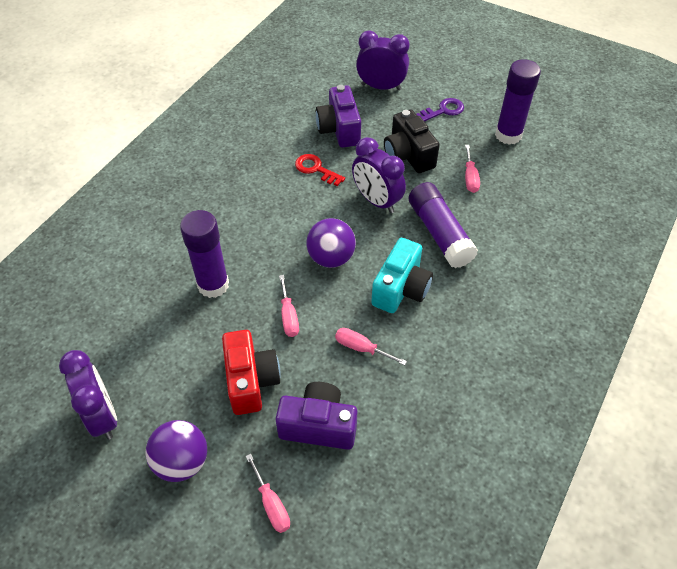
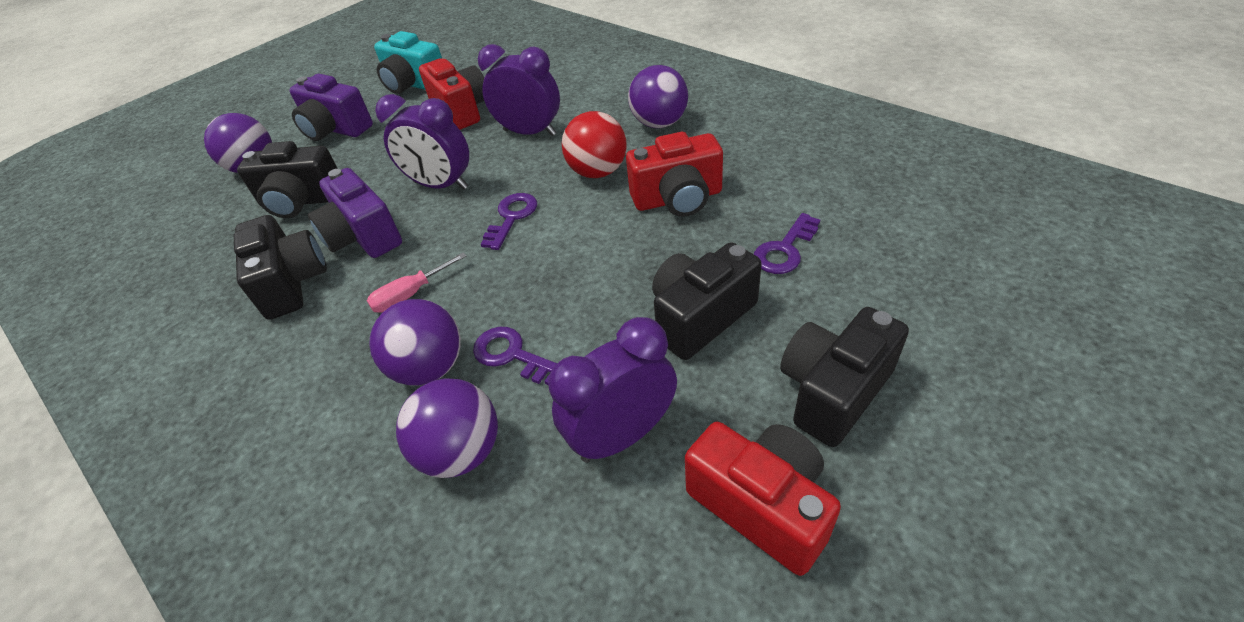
black camera: [384,109,440,173] = 1 -> [234,215,327,320] [237,141,338,218] [652,242,762,360] [780,307,909,447] = 4
pink screwdriver: [246,454,290,533] [279,275,299,337] [335,328,407,365] [465,145,480,193] = 4 -> [367,253,466,313] = 1
purple ball: [145,420,207,482] [306,218,356,268] = 2 -> [204,113,272,173] [369,299,461,386] [396,378,498,478] [628,65,688,128] = 4
purple glue stick: [180,210,229,298] [409,182,478,268] [495,59,541,145] = 3 -> none = 0
purple key: [416,98,464,122] = 1 -> [473,327,557,385] [481,193,537,250] [754,213,820,274] = 3
red ball: none = 0 -> [562,111,627,178] = 1
red camera: [222,330,281,415] = 1 -> [419,58,484,130] [626,132,723,217] [685,422,841,576] = 3
red key: [295,154,345,186] = 1 -> none = 0

